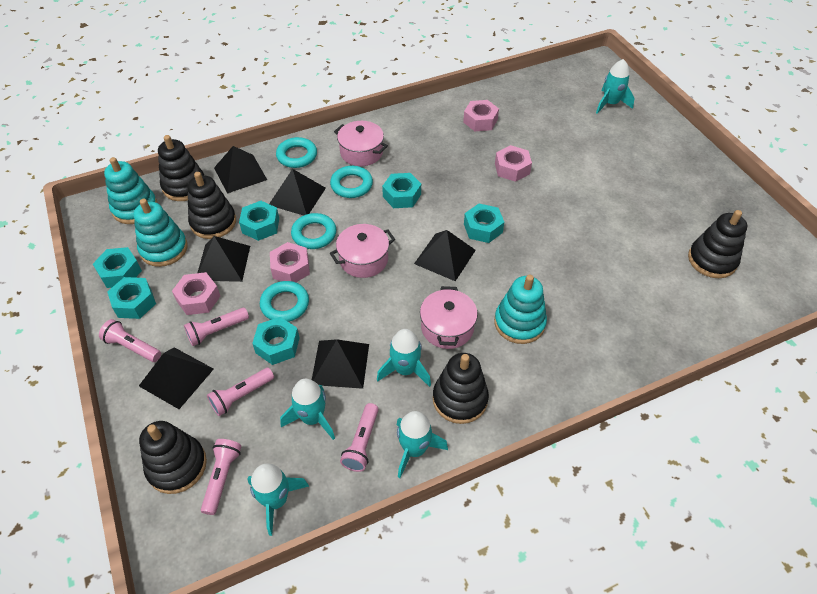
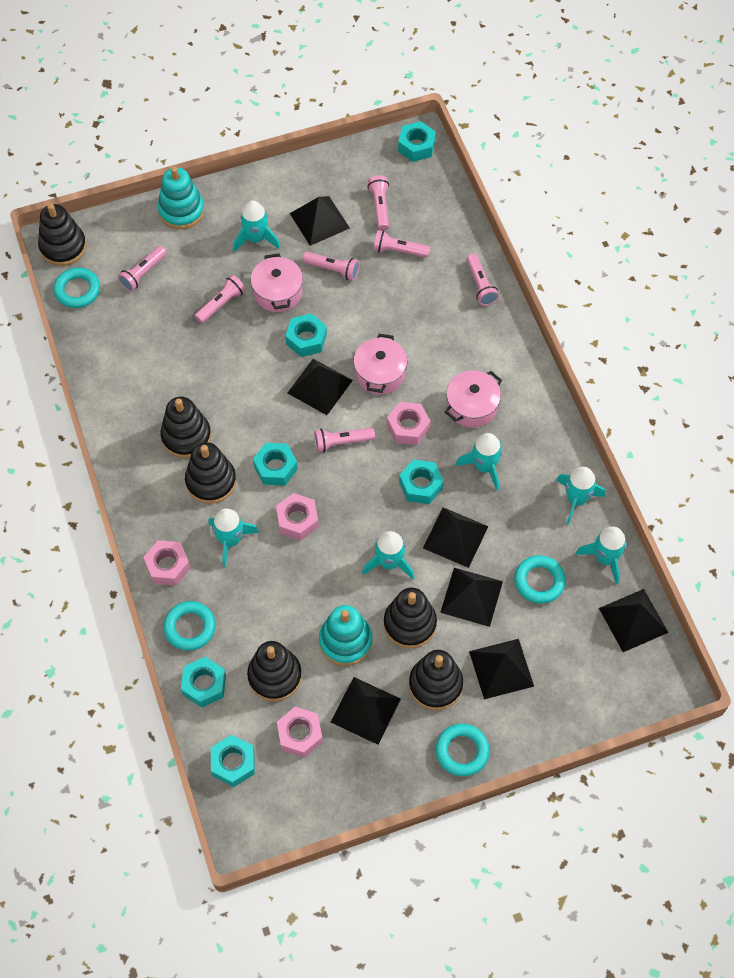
black pyramid: [139,347,214,409] [197,236,250,282] [214,146,267,194] [269,169,326,216] [312,339,369,389] [414,230,476,281] = 6 -> [287,359,353,415] [290,196,350,246] [331,677,401,745] [423,507,488,568] [440,568,503,627] [469,639,534,699] [599,589,669,652] = 7
black stacking toy: [139,421,207,494] [158,135,204,201] [187,172,236,239] [433,353,489,424] [688,210,747,278] = 5 -> [38,204,86,266] [160,397,211,458] [185,442,236,504] [247,641,302,702] [384,587,437,648] [409,650,463,710] = 6
pink flashlight: [99,319,161,362] [184,308,249,346] [201,439,242,515] [207,368,274,416] [340,403,379,472] = 5 -> [117,246,167,292] [195,275,246,323] [303,252,360,281] [314,428,375,452] [368,176,389,231] [373,230,430,258] [466,254,499,306] = 7
turquoise rocket: [247,464,309,536] [280,379,335,440] [377,329,431,387] [397,411,448,478] [596,59,635,114] = 5 -> [208,508,259,568] [233,200,280,252] [362,531,414,580] [456,433,502,490] [556,467,605,525] [576,527,627,585] = 6
turquoise stacking toy: [104,157,157,224] [134,199,188,267] [494,275,547,344] = 3 -> [158,167,204,229] [319,605,372,666] = 2

